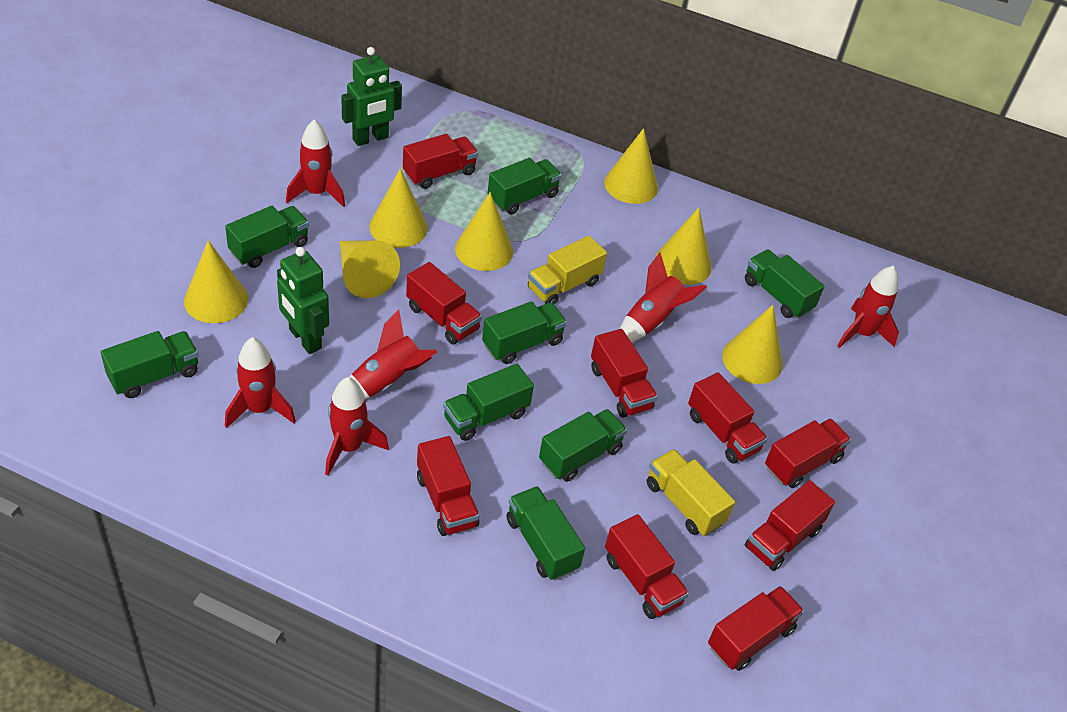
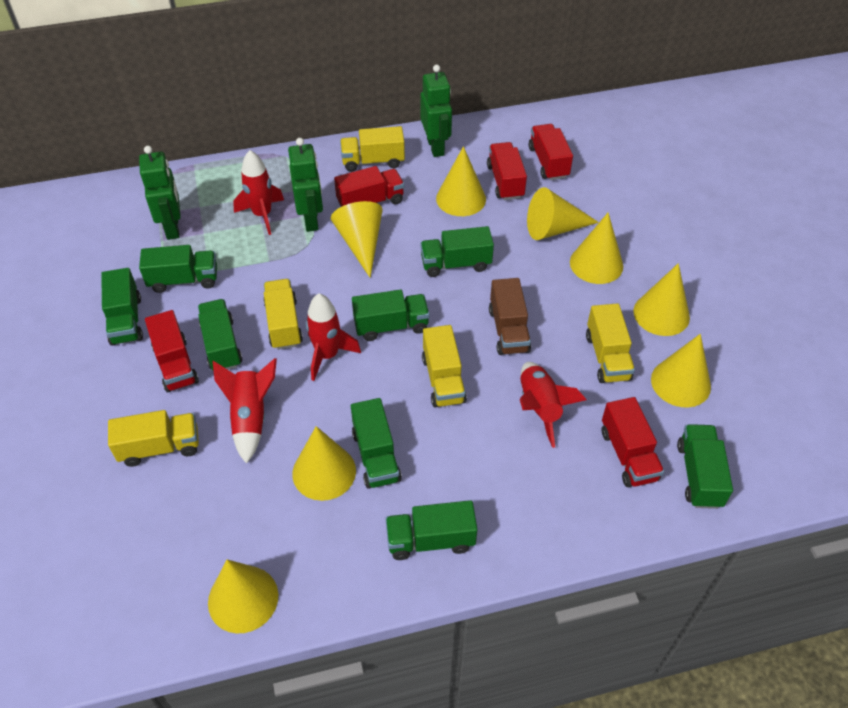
brown truck: none = 0 -> [489,278,531,355] = 1
green robot: [277,247,329,354] [341,47,402,146] = 2 -> [139,146,181,240] [288,138,323,232] [421,65,452,157] = 3
red rocket: [225,337,296,428] [286,120,345,207] [325,377,389,476] [350,310,437,399] [620,252,707,343] [837,266,899,348] = 6 -> [213,358,277,464] [233,150,284,235] [306,293,361,381] [520,362,586,448] = 4
red truck: [403,134,478,189] [406,262,482,345] [417,436,480,536] [591,329,658,418] [605,514,689,619] [688,372,768,464] [708,586,804,671] [745,480,835,571] [765,418,851,488] = 9 -> [145,310,199,392] [334,166,404,207] [487,142,527,200] [529,124,573,180] [602,397,664,487] = 5
yellow cone: [184,240,248,323] [340,240,400,298] [369,169,428,248] [455,192,513,271] [604,128,658,204] [655,208,711,285] [722,305,783,384] = 7 -> [208,559,278,633] [292,426,356,501] [331,201,383,278] [436,146,486,216] [527,187,599,240] [570,213,623,284] [633,263,690,336] [651,334,711,408] = 8
yellow truck: [528,236,607,305] [647,449,735,536] = 2 -> [108,410,199,467] [263,279,303,350] [340,126,405,172] [422,325,467,407] [586,303,635,383] = 5

